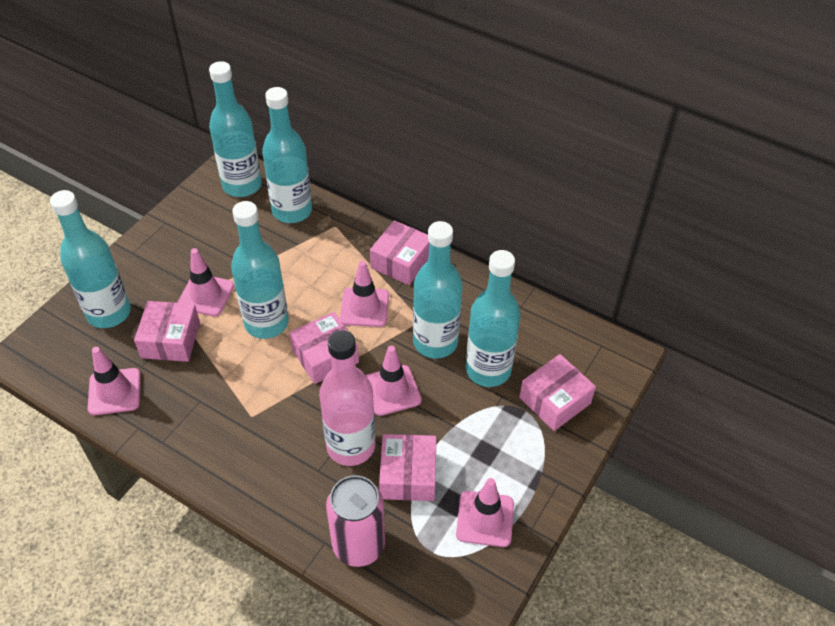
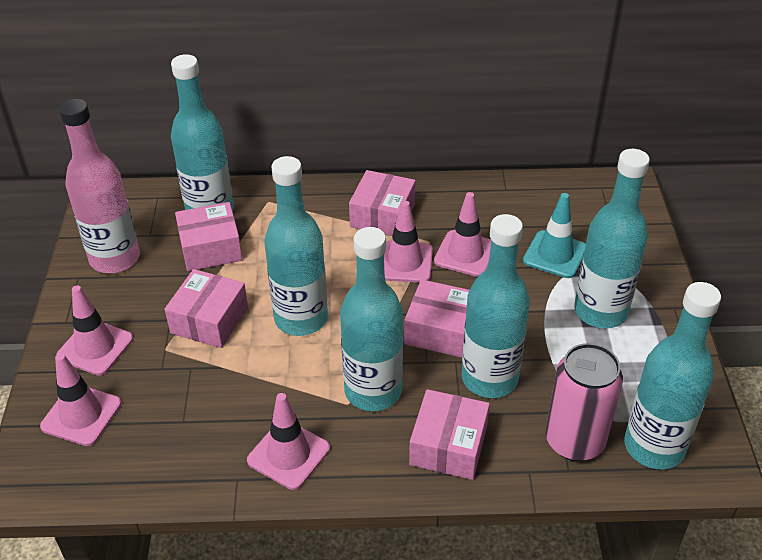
turquoise traffic cone: none = 0 -> [523,193,586,278] = 1

